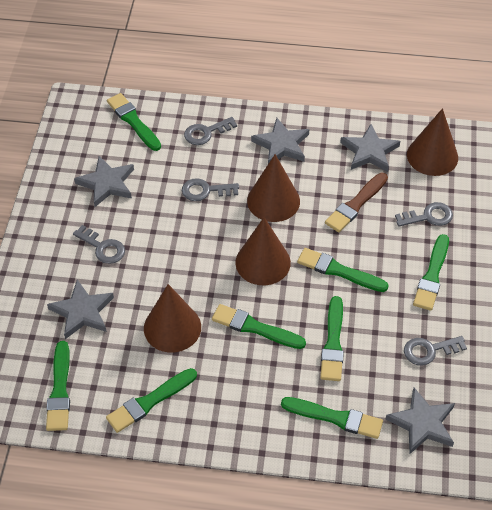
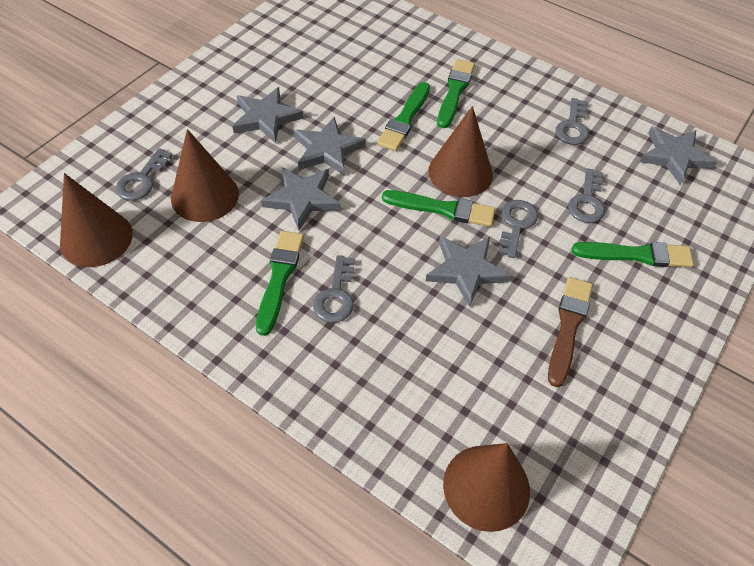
green brush: [46,341,70,431] [106,368,197,433] [107,93,161,151] [212,304,306,349] [281,397,383,439] [297,248,389,292] [320,296,344,381] [413,234,449,311] = 8 -> [256,231,304,336] [377,82,430,151] [382,190,495,227] [437,59,475,128] [572,242,694,268] = 5

